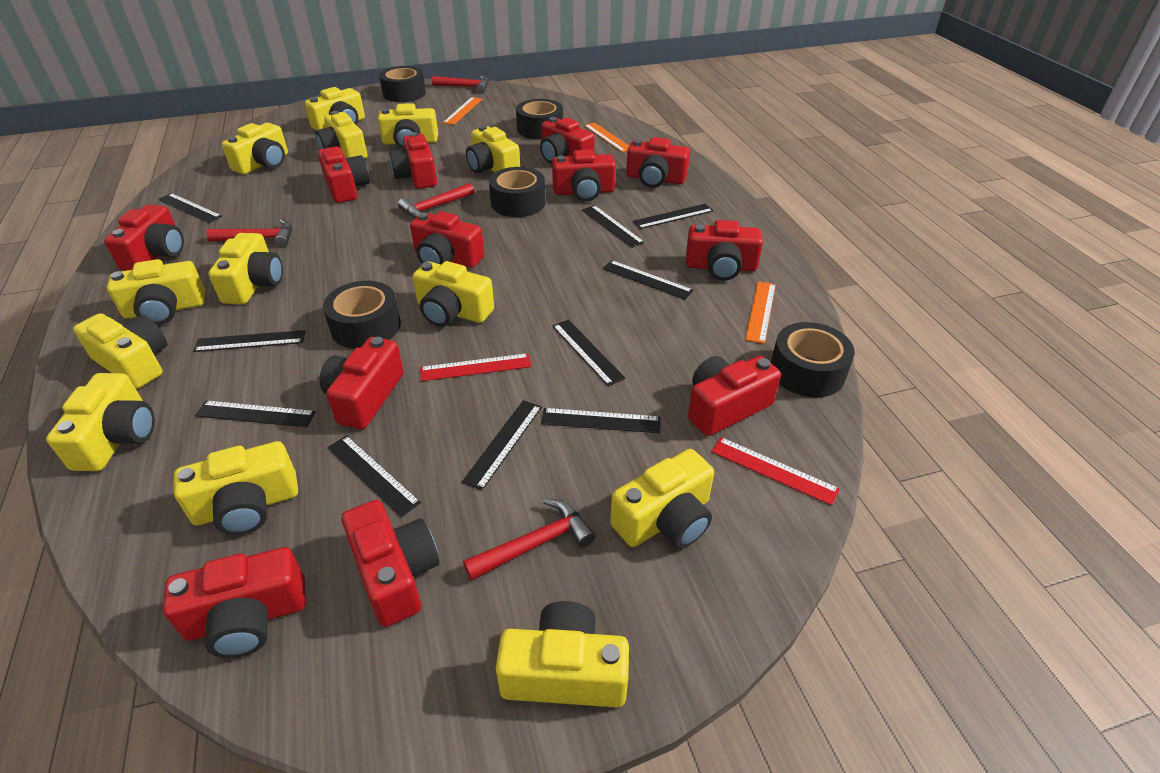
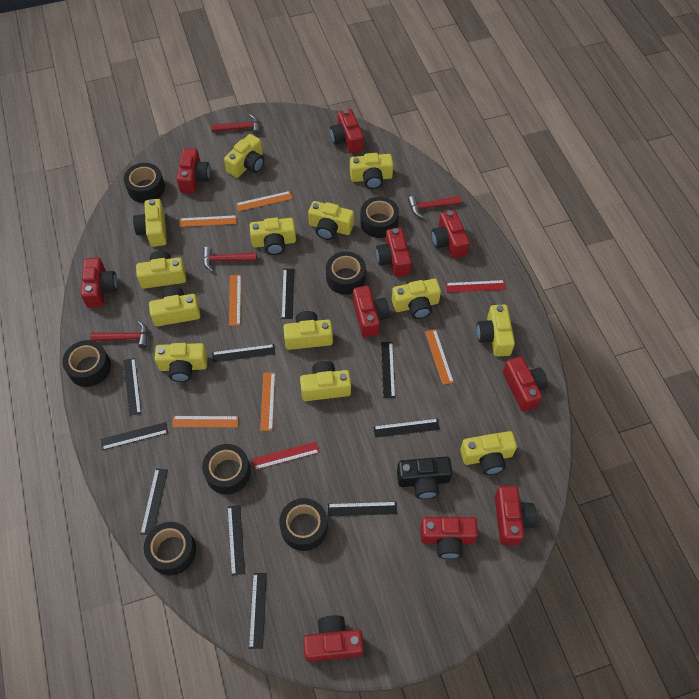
black camera: none = 0 -> [397,457,452,499] = 1
black tape: [323,281,401,349] [379,66,426,102] [489,167,545,217] [516,99,563,140] [771,322,855,398] = 5 -> [62,340,111,387] [124,163,165,203] [144,522,196,575] [202,444,251,495] [279,498,328,551] [326,251,366,295] [360,197,399,238] = 7
orange ruler: [443,97,482,125] [584,123,629,152] [745,281,776,344] = 3 -> [172,416,239,428] [180,215,237,227] [229,275,241,326] [236,191,293,211] [260,373,275,431] [425,329,454,385] = 6
red camera: [104,205,184,271] [163,547,306,658] [318,146,370,203] [320,337,404,429] [341,500,440,627] [389,132,437,189] [410,211,484,268] [540,117,594,164] [552,150,616,202] [626,137,690,188] [686,220,763,281] [688,356,781,436] = 12 -> [81,258,118,308] [177,148,210,194] [303,615,363,662] [330,109,364,153] [353,286,390,338] [376,228,412,277] [420,517,478,559] [431,210,470,258] [495,486,537,545] [503,357,548,412] = 10

